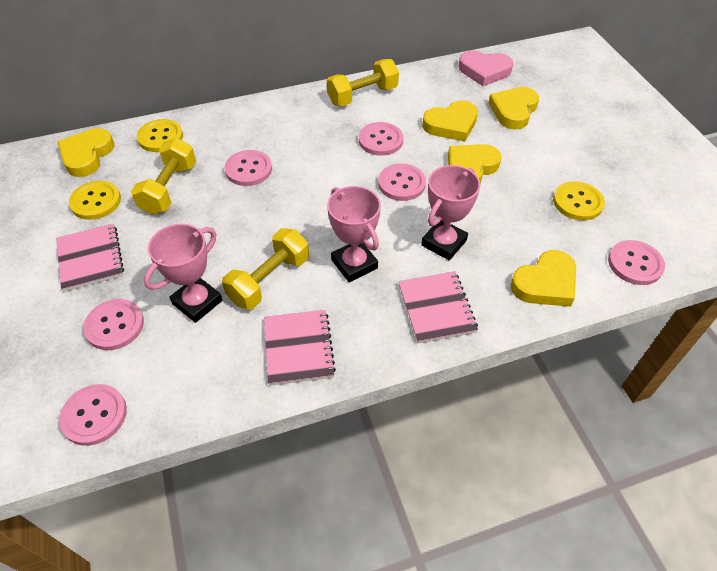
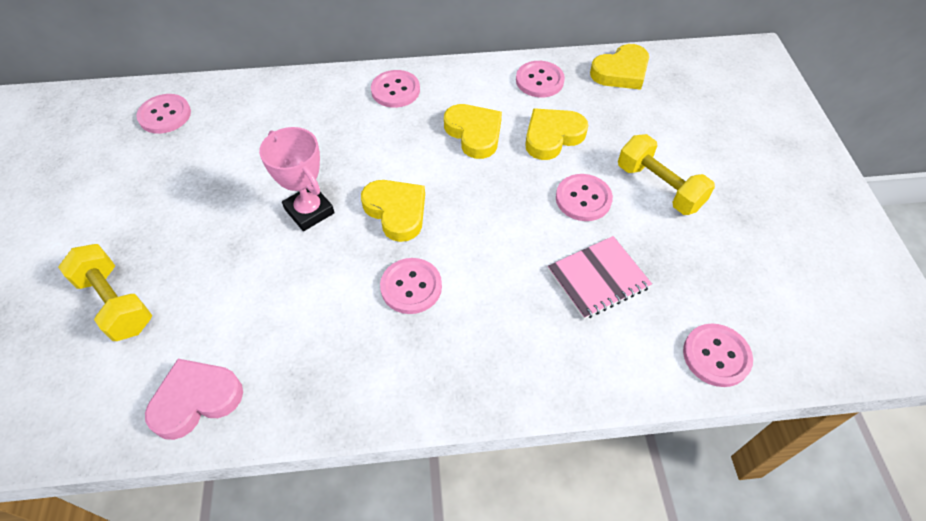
pink notebook: [56,224,124,292] [264,310,336,386] [398,271,478,344] = 3 -> [548,236,652,319] = 1
pink trophy: [144,224,222,323] [327,186,381,282] [421,165,480,261] = 3 -> [259,127,334,231] = 1
yellow button: [69,181,121,220] [137,119,183,152] [553,181,605,220] = 3 -> none = 0
yellow dumbbell: [131,138,196,215] [222,228,309,309] [327,59,399,106] = 3 -> [58,244,152,341] [618,134,715,215] = 2
yellow heart: [57,128,115,177] [422,100,478,142] [448,144,501,183] [488,87,539,130] [510,250,576,307] = 5 -> [361,180,425,242] [444,104,502,159] [525,108,588,160] [590,44,649,90] = 4

